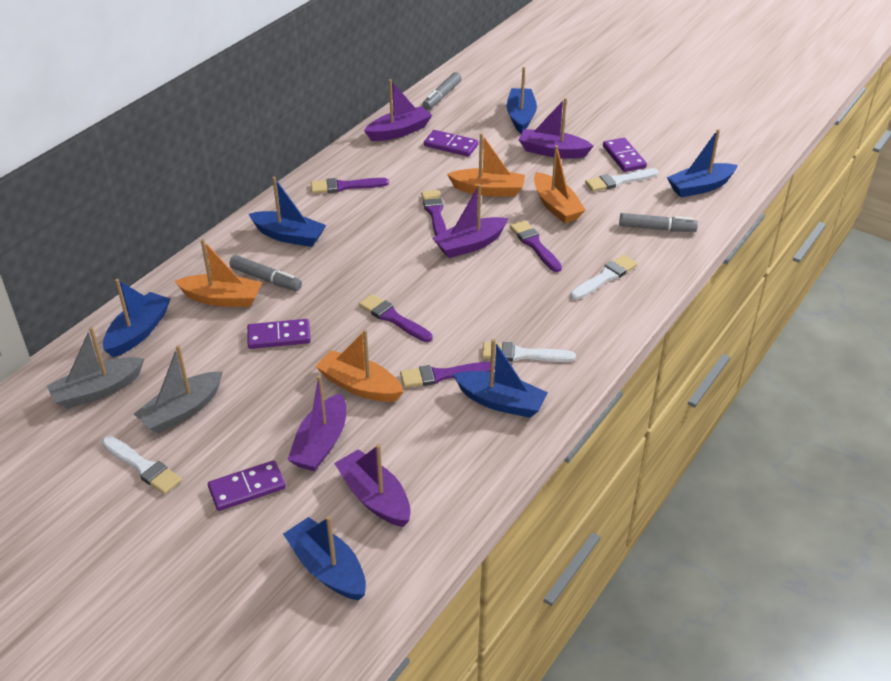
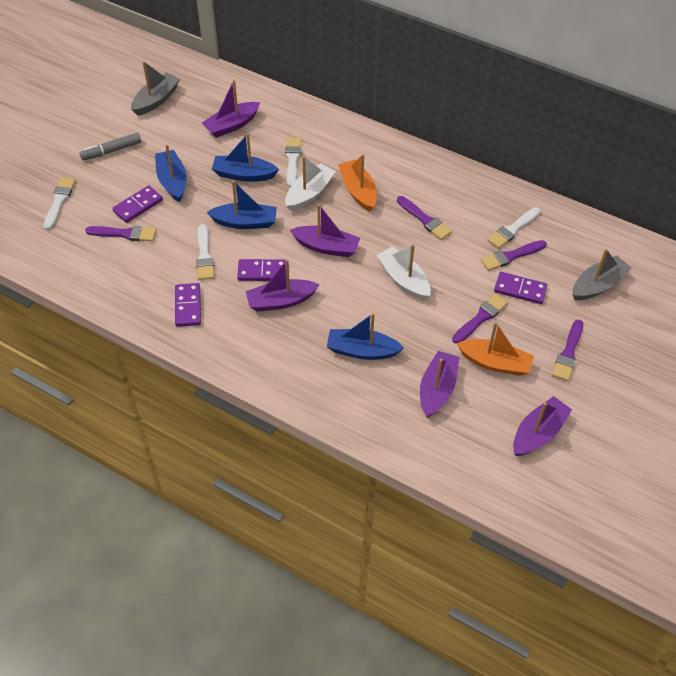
blue boat: [103,279,170,357] [249,177,326,247] [283,516,366,600] [453,339,548,418] [506,67,537,133] [667,129,738,197] = 6 -> [155,144,187,202] [207,180,277,229] [212,133,279,182] [327,313,404,360] = 4
grey marker: [229,255,302,291] [422,72,462,110] [619,213,698,232] = 3 -> [79,133,141,161] = 1
orange boat: [175,239,262,307] [315,330,404,402] [447,133,525,197] [534,145,586,223] = 4 -> [338,154,377,211] [457,322,534,376] = 2
white boat: none = 0 -> [285,156,336,211] [376,244,431,300] = 2

